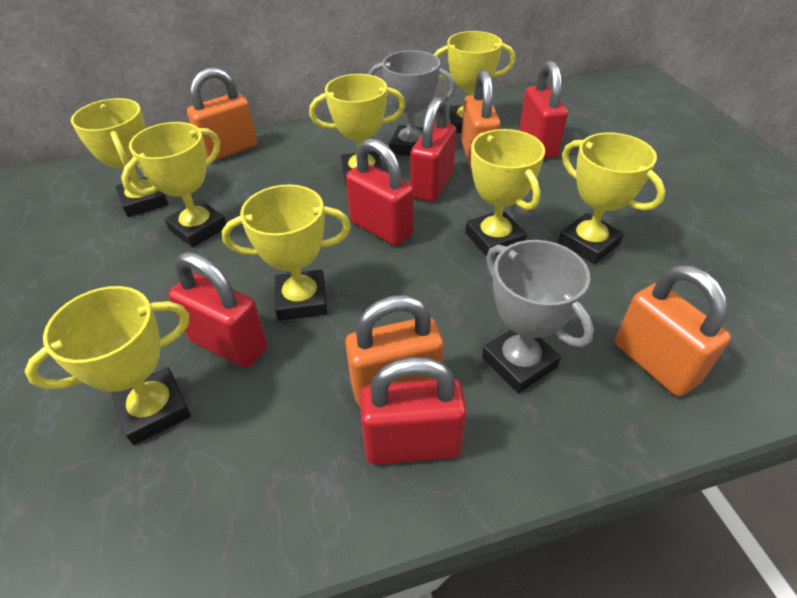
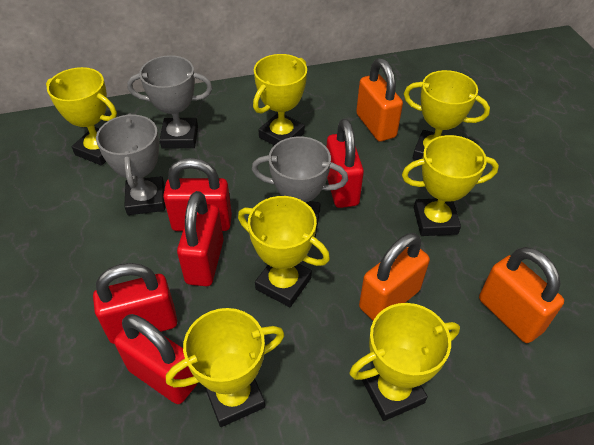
grey trophy: [368,50,456,156] [482,240,594,393] = 2 -> [96,114,165,215] [127,55,212,149] [252,136,348,238] = 3
orange padlock: [187,67,257,161] [345,295,444,408] [461,70,501,167] [615,265,731,397] = 4 -> [356,58,403,142] [359,233,430,320] [479,247,564,343] = 3
yellow trophy: [25,286,191,445] [71,98,168,217] [121,122,227,248] [222,184,351,321] [309,74,406,186] [434,31,516,133] [465,129,545,257] [558,133,666,264] = 8 -> [46,67,117,166] [166,308,284,427] [238,196,330,307] [253,54,307,145] [349,303,460,421] [402,135,499,236] [404,70,490,160] = 7

